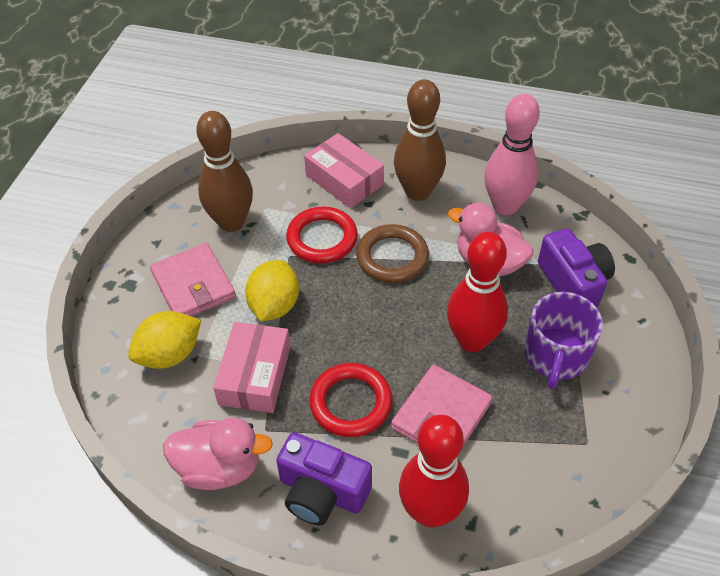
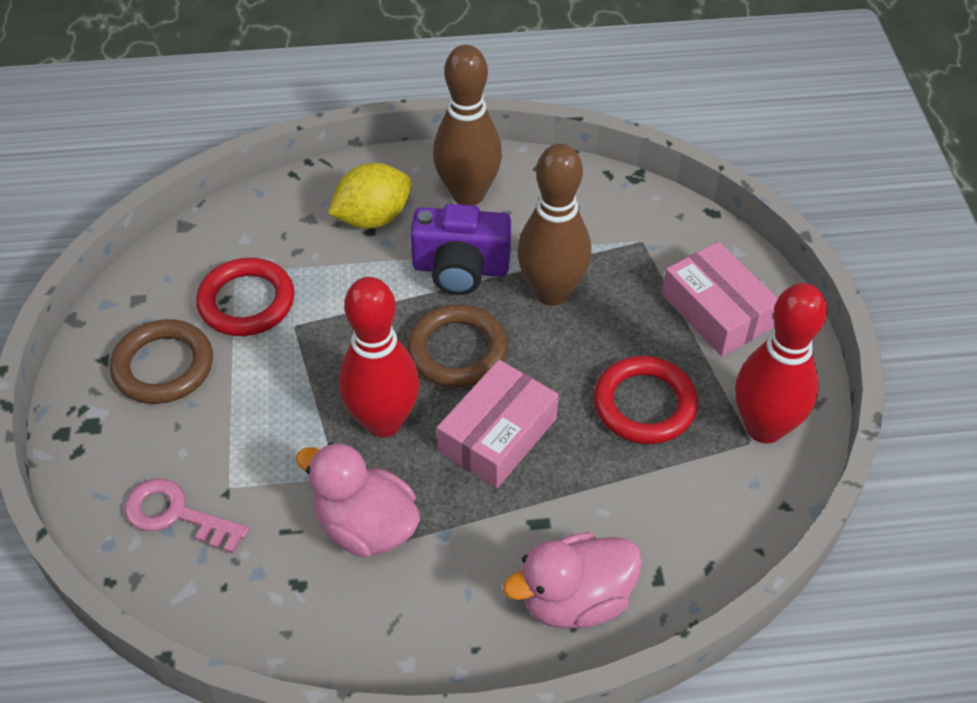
brown ring: [356,224,429,283] = 1 -> [110,319,213,404] [407,304,508,387] = 2
pink bowling pin: [484,94,540,215] = 1 -> none = 0
pink key: none = 0 -> [125,479,249,554] = 1
pink wallet: [150,243,236,316] [391,364,493,448] = 2 -> none = 0
purple camera: [276,432,372,525] [538,228,615,307] = 2 -> [410,204,511,295] = 1
purple mug: [524,292,603,389] = 1 -> none = 0
yellow lemon: [128,311,201,369] [245,260,299,321] = 2 -> [328,163,412,229] = 1

